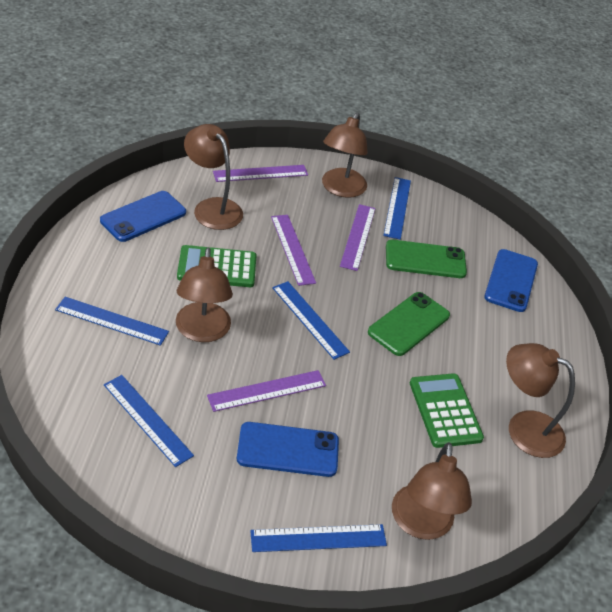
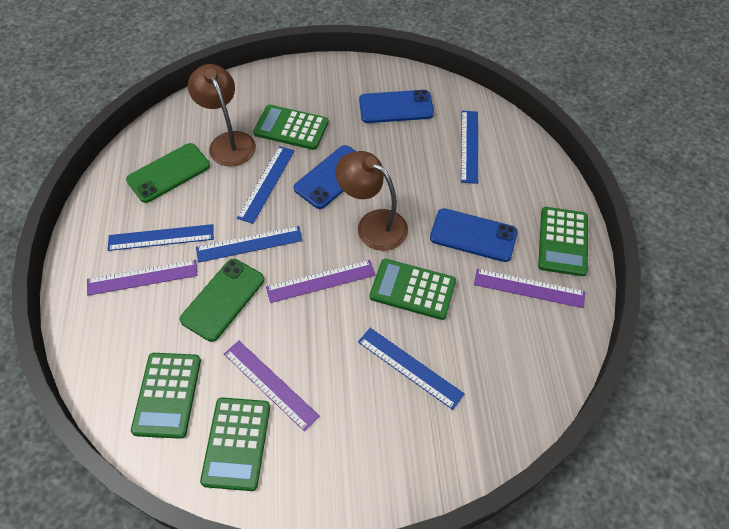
brown lamp: [176,248,233,342] [184,124,243,230] [322,113,368,198] [392,442,472,540] [506,343,575,458] = 5 -> [188,64,256,167] [335,151,408,251] = 2
green calculator: [177,245,257,287] [410,373,484,448] = 2 -> [131,353,201,439] [200,397,270,491] [253,105,329,150] [370,259,456,320] [538,207,588,276] = 5

